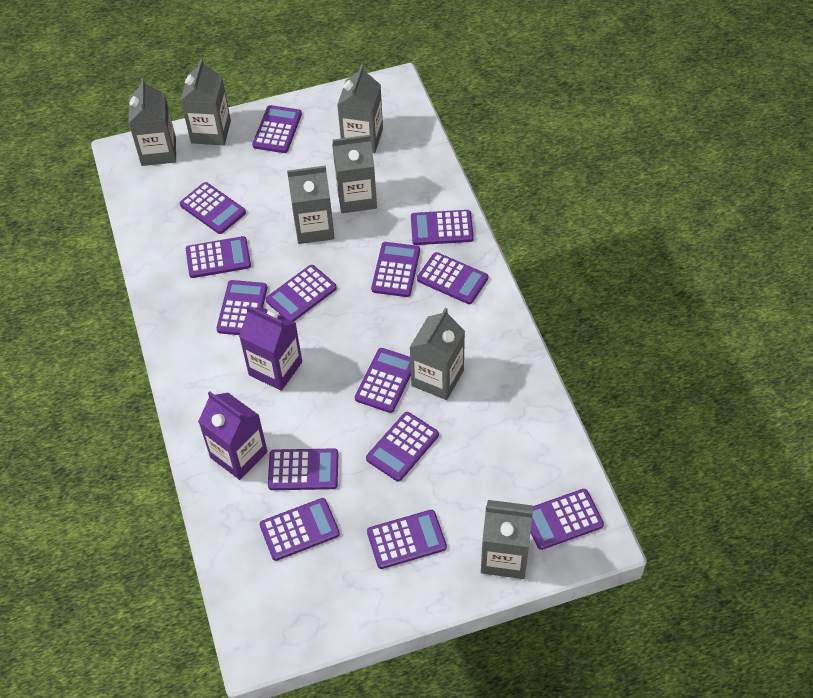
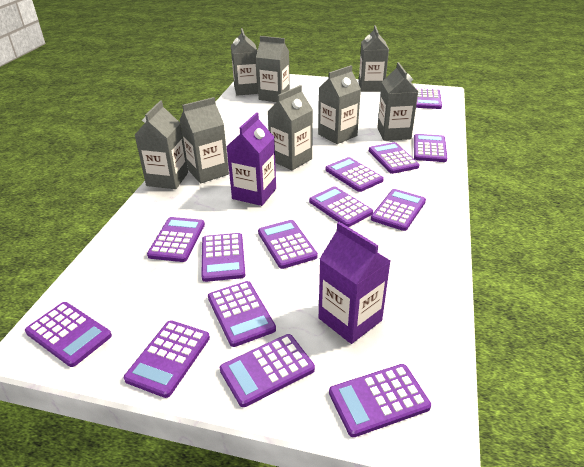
grey carton: [129,78,176,166] [180,58,231,145] [287,166,335,244] [332,135,377,213] [337,65,383,153] [409,308,465,400] [481,500,533,579] = 7 -> [135,101,188,189] [180,97,229,183] [231,28,258,96] [256,36,290,102] [267,85,313,170] [318,65,361,144] [359,25,389,92] [377,62,418,141] = 8

